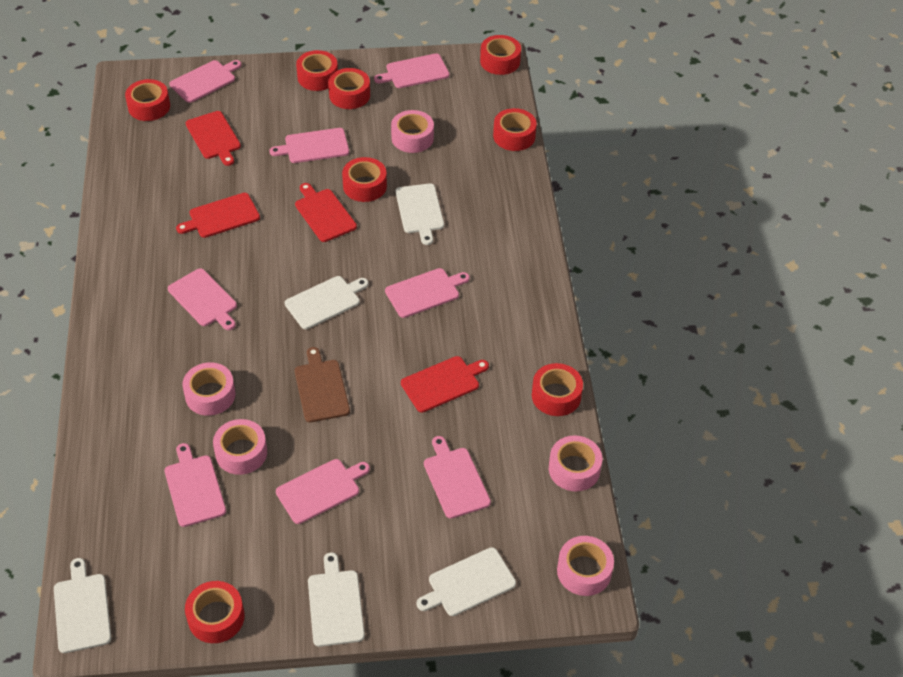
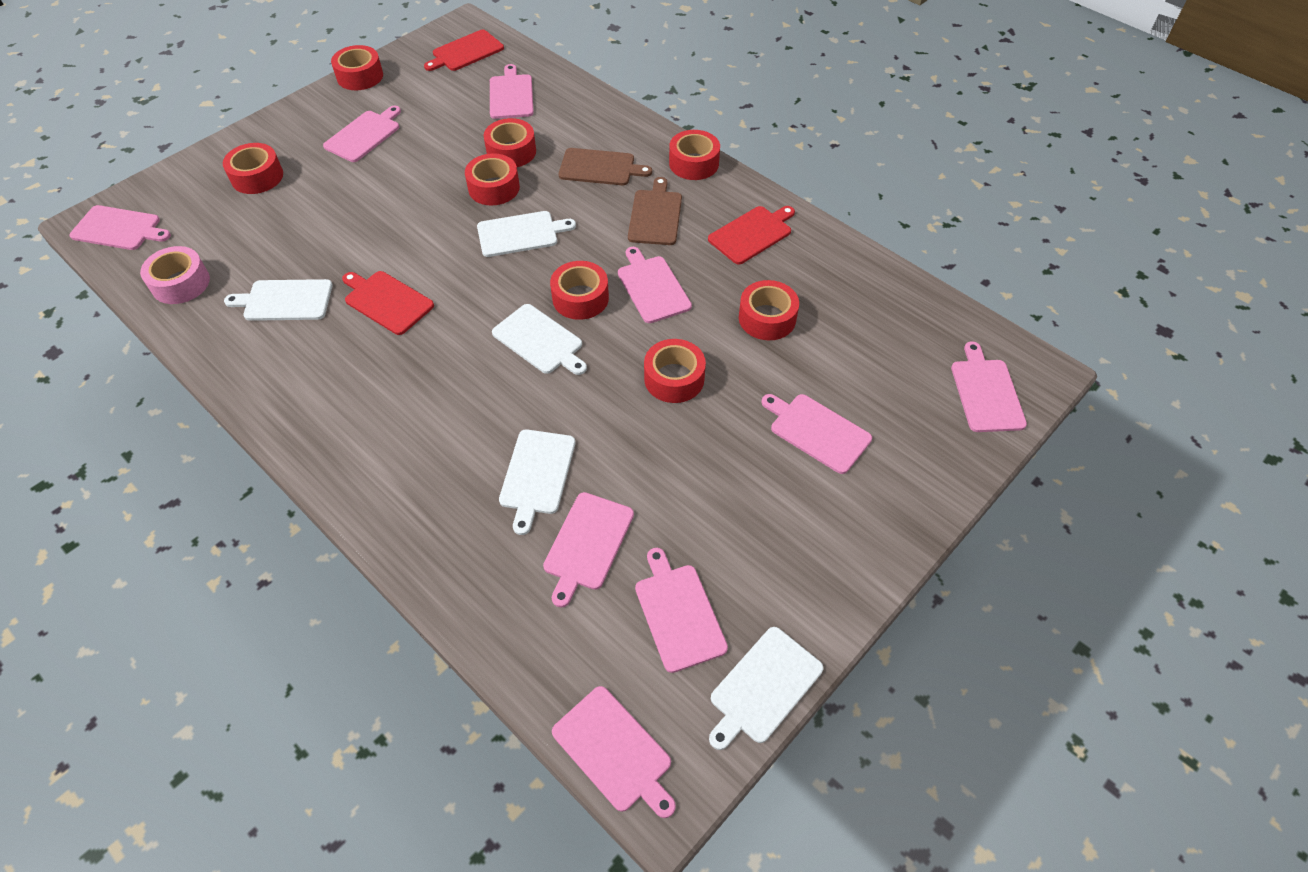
brown cutting board: [295,347,350,422] = 1 -> [559,148,652,185] [628,177,682,245] = 2
pink cutting board: [164,443,226,527] [168,268,237,330] [169,60,241,103] [269,128,349,163] [276,459,370,524] [374,54,449,88] [385,268,470,318] [424,436,491,519] = 8 -> [69,205,171,250] [323,106,401,162] [490,64,534,119] [543,492,634,608] [552,686,676,818] [618,247,692,323] [635,548,728,673] [762,394,872,474] [951,341,1027,432] = 9
pink tape: [182,362,236,416] [213,419,267,475] [391,110,434,153] [549,435,602,491] [557,536,614,596] = 5 -> [140,246,210,304] = 1
red cutting board: [176,193,260,238] [186,111,241,166] [295,183,357,242] [401,356,489,413] = 4 -> [342,271,434,335] [424,30,504,71] [708,206,795,264] = 3

